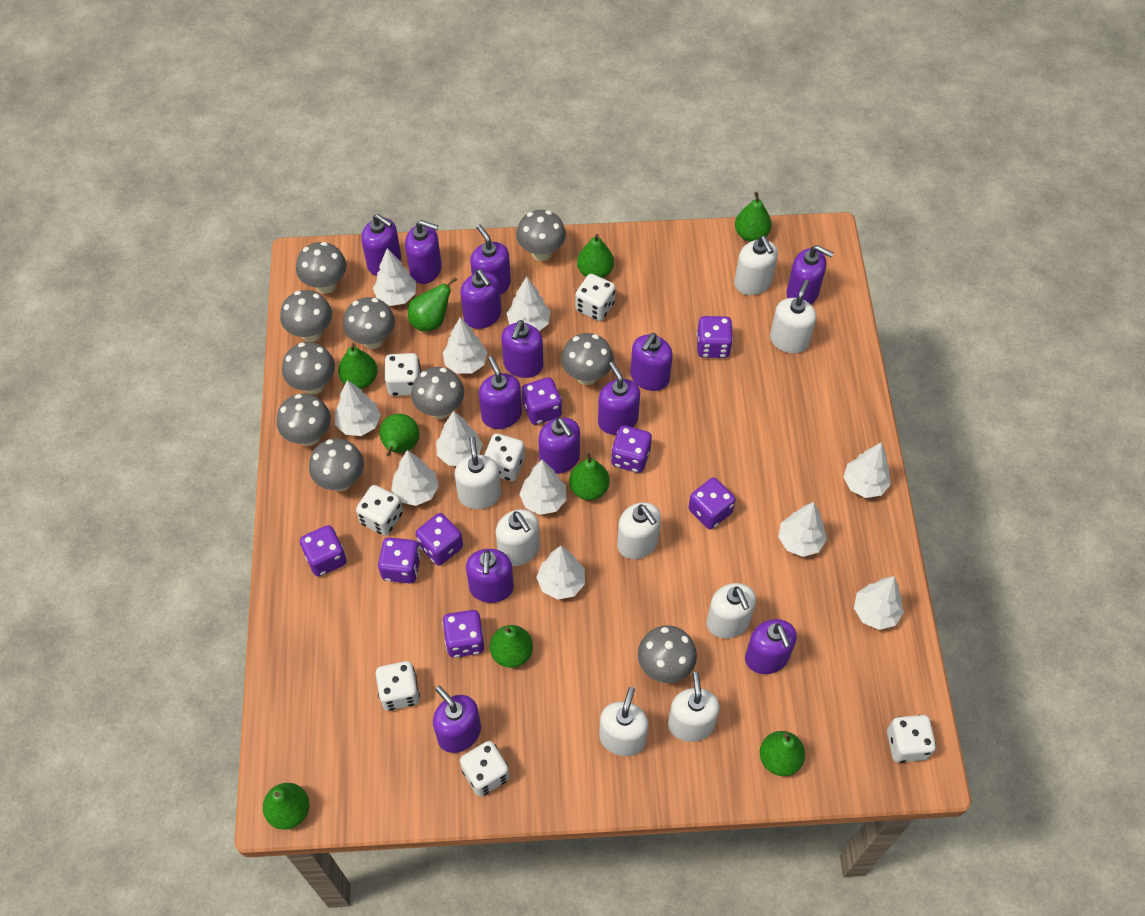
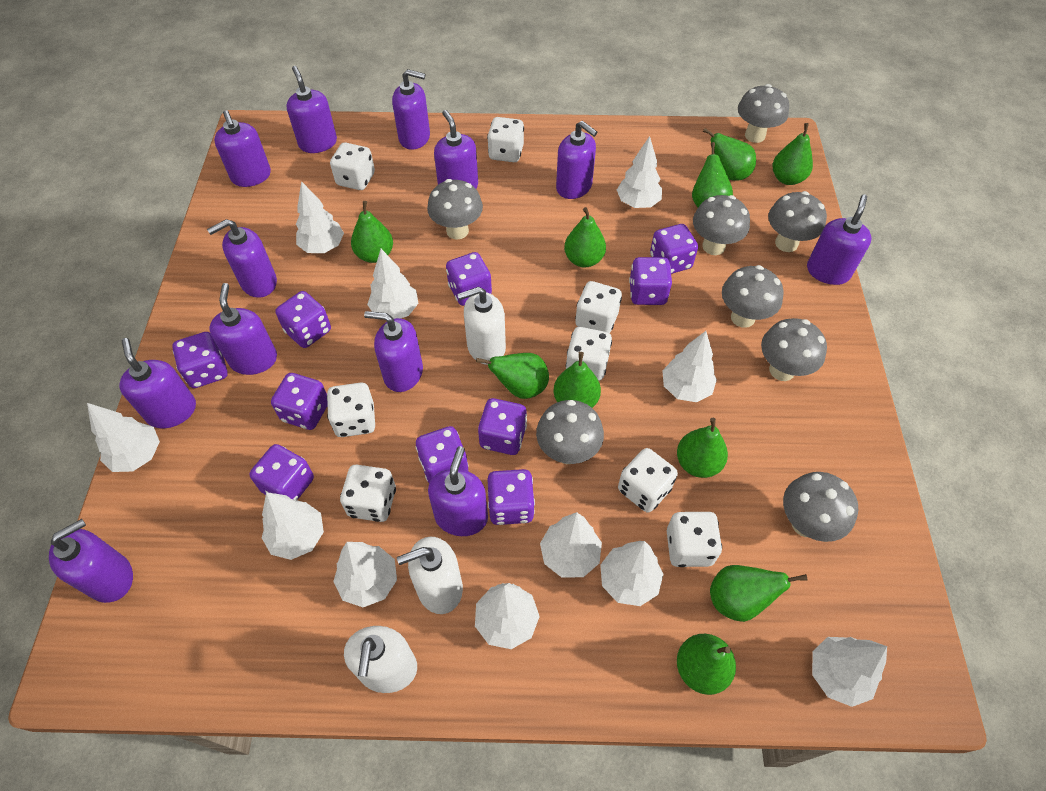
green pear: [263,783,309,830] [338,343,377,389] [379,414,419,456] [408,277,457,332] [490,625,533,668] [569,452,610,500] [577,234,614,278] [735,192,772,242] [760,731,805,776] = 9 -> [351,201,393,263] [476,353,549,399] [553,352,601,408] [564,207,606,267] [677,418,728,478] [677,634,736,695] [692,142,733,207] [703,128,756,181] [710,565,807,622] [773,123,813,185] = 10
grey mushroom: [277,394,331,446] [280,290,332,342] [282,342,335,394] [296,242,347,294] [309,438,364,491] [343,297,395,349] [411,367,464,419] [516,210,566,261] [561,333,614,385] [638,625,697,683] = 10 -> [427,179,483,240] [536,400,604,464] [693,195,750,255] [722,265,783,328] [738,84,789,143] [761,318,827,381] [768,191,827,252] [783,472,858,542] = 8
purple dice: [300,525,347,577] [378,537,421,583] [416,513,463,566] [442,610,484,658] [522,377,562,425] [611,425,652,473] [688,478,736,529] [697,316,733,358] = 8 -> [172,332,228,388] [249,444,314,500] [271,373,328,430] [275,291,331,348] [416,426,468,483] [446,252,492,306] [478,398,527,455] [487,469,535,525] [629,257,672,305] [650,224,698,274] = 10
purple soap dispenser: [361,214,401,276] [405,220,442,284] [433,686,481,753] [460,269,502,329] [466,549,514,603] [470,225,511,295] [479,356,522,429] [501,320,543,378] [538,417,580,474] [598,362,640,435] [630,333,673,391] [745,619,797,674] [787,245,834,304] = 13 -> [49,519,133,603] [119,338,196,428] [207,219,277,298] [209,283,277,375] [214,110,271,187] [286,66,337,153] [364,311,423,392] [392,69,430,150] [428,446,488,536] [434,110,478,189] [556,121,597,199] [807,195,872,285] = 12
white dice: [356,485,403,536] [376,661,420,711] [385,353,421,396] [460,741,510,796] [484,433,525,481] [575,274,616,321] [887,715,936,763] = 7 -> [327,383,375,437] [330,143,375,190] [340,465,396,522] [487,117,524,162] [566,327,612,381] [575,281,622,333] [618,448,678,512] [667,512,722,567] = 8
white soap dispenser: [455,436,501,509] [496,509,540,566] [599,687,649,756] [617,502,661,559] [668,672,720,742] [707,583,756,638] [734,236,778,295] [770,280,816,353] = 8 -> [344,626,417,693] [397,537,463,614] [457,287,506,365] = 3

